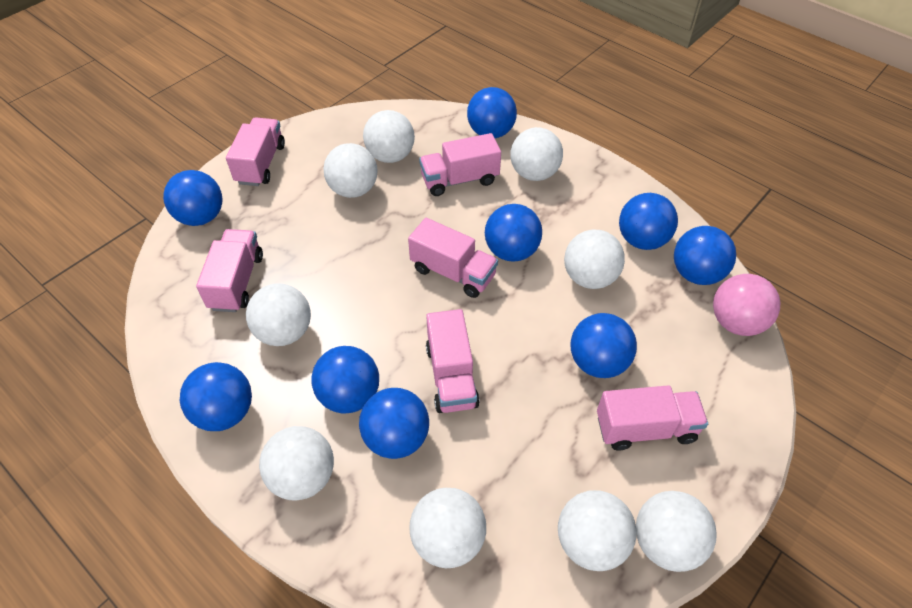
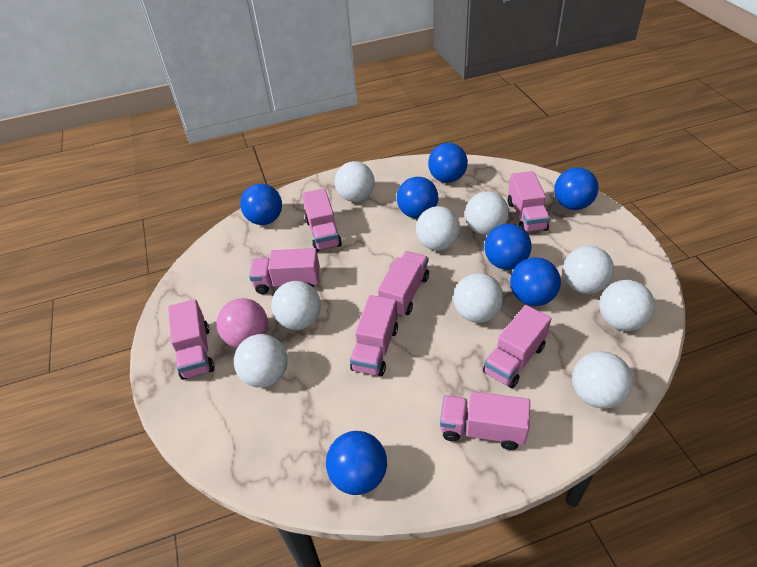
blue ball: [163,170,223,226] [180,362,252,431] [311,346,379,413] [359,388,429,459] [467,87,517,138] [485,204,542,262] [571,313,637,378] [619,193,678,250] [674,226,736,285] = 9 -> [240,184,282,225] [326,431,387,495] [397,177,438,219] [428,143,468,183] [484,224,532,270] [510,257,561,306] [554,167,599,210] = 7
pink truck: [196,229,263,312] [226,117,285,186] [408,218,498,298] [419,133,501,196] [426,309,480,413] [597,385,708,450] = 6 -> [168,299,215,380] [249,248,320,294] [302,188,342,252] [350,295,398,376] [378,251,429,317] [440,391,530,450] [483,305,551,388] [508,171,550,232] = 8

